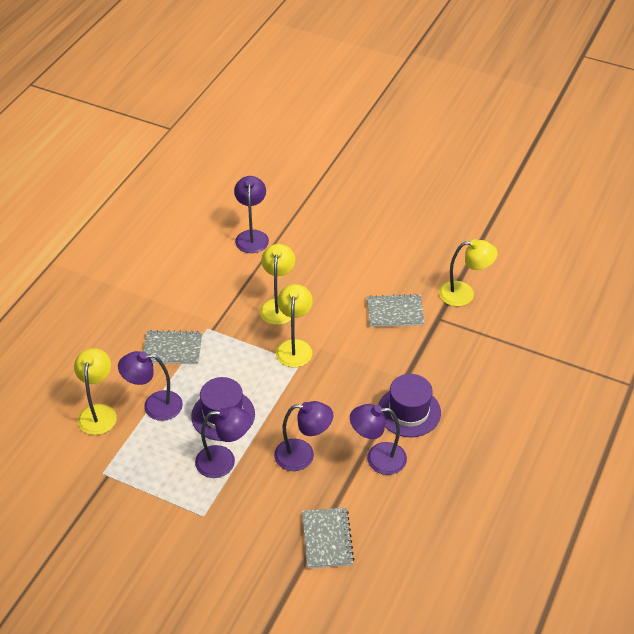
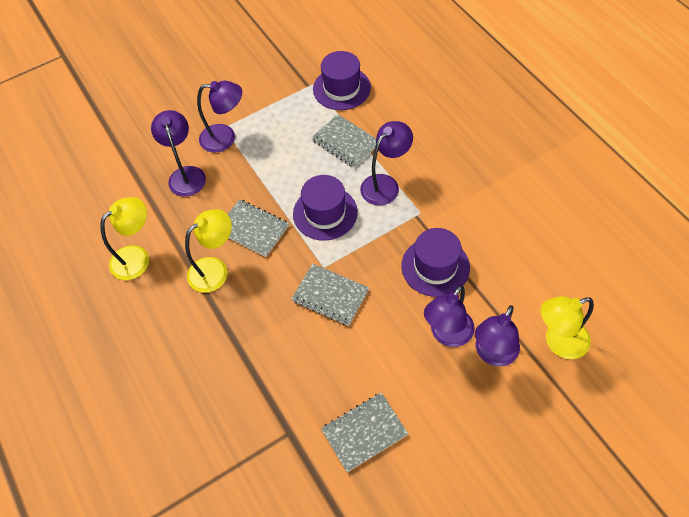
grey notebook: [143,330,202,364] [302,508,354,569] [367,294,425,327] = 3 -> [228,199,289,257] [291,264,369,326] [311,114,376,168] [321,393,408,472] = 4
purple hat: [191,377,255,441] [378,374,441,437] = 2 -> [293,175,358,241] [313,51,371,110] [401,228,470,297] = 3
yellow lamp: [74,348,117,435] [260,244,295,325] [276,284,312,367] [439,239,498,306] = 4 -> [100,197,149,280] [185,209,232,293] [541,296,594,359] = 3

